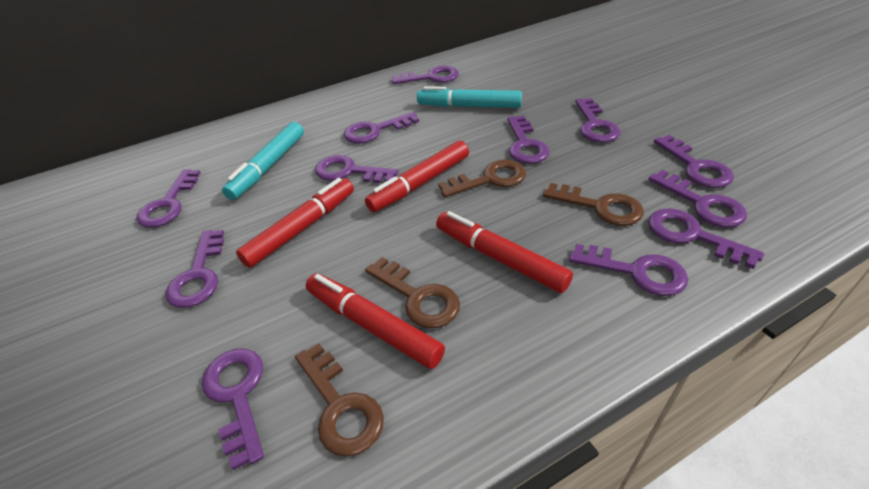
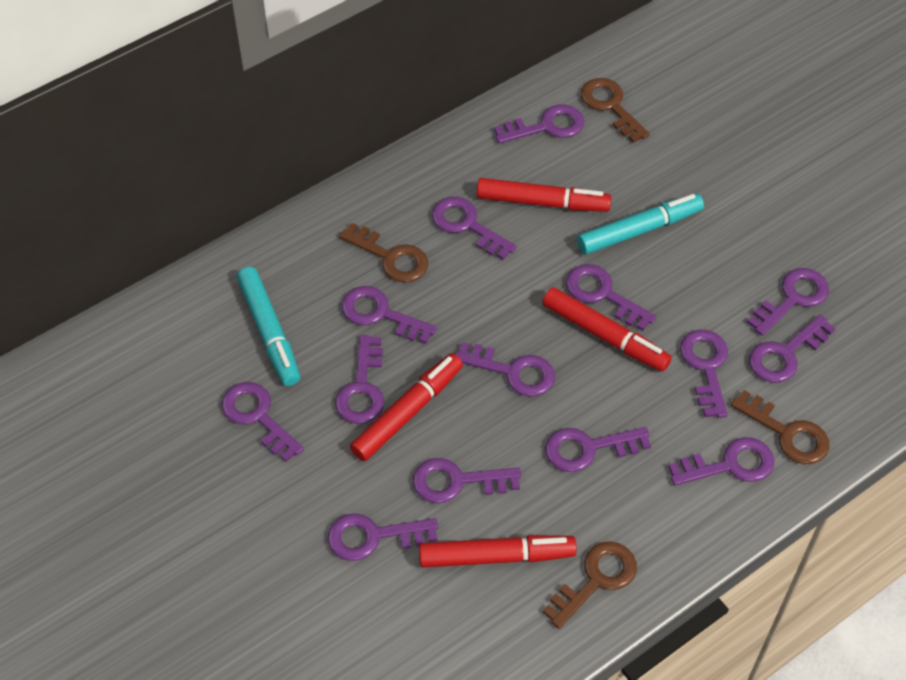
purple key: [136,169,200,228] [165,230,224,308] [202,349,264,470] [315,155,398,183] [344,112,419,143] [392,66,459,84] [508,116,549,164] [569,244,688,296] [575,98,620,143] [648,170,747,228] [648,208,764,269] [654,135,734,188] = 12 -> [222,382,304,462] [328,513,438,561] [335,335,384,424] [342,286,437,344] [413,458,521,503] [432,197,517,260] [455,342,555,397] [494,105,584,144] [545,427,651,472] [566,264,656,331] [668,437,775,486] [680,330,728,418] [747,268,829,336] [749,315,836,383] = 14

